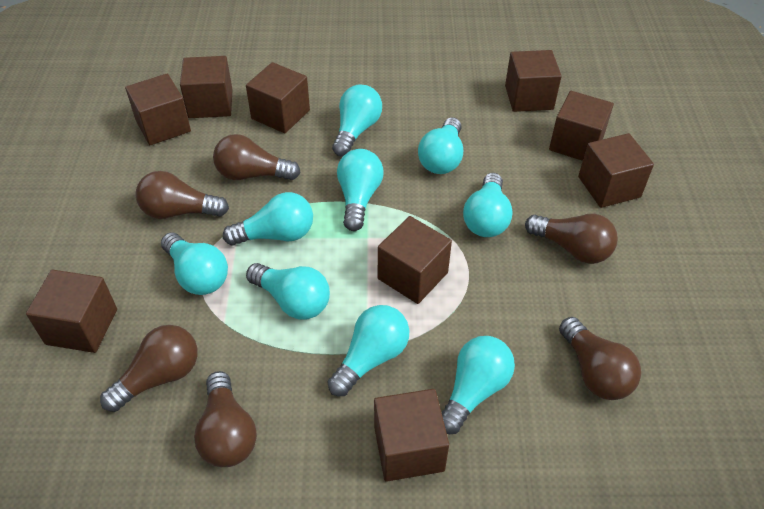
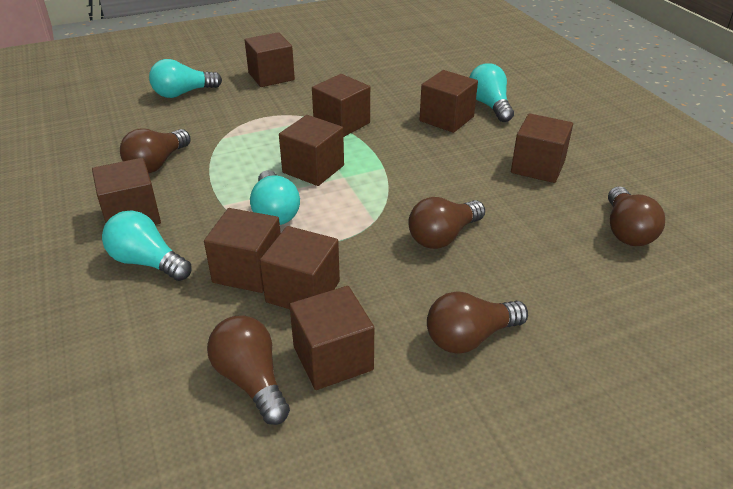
brown light bulb: [100,325,198,412] [136,171,229,219] [194,371,257,467] [213,134,300,180] [525,214,618,264] [559,317,641,400] = 6 -> [120,129,191,173] [207,315,290,425] [408,197,485,249] [427,291,528,354] [608,186,665,246] = 5
turquoise light bulb: [161,233,228,295] [223,192,313,246] [246,263,330,319] [328,305,409,396] [332,85,382,156] [337,149,384,231] [418,118,463,174] [442,336,515,434] [463,173,513,237] = 9 -> [102,210,192,281] [149,59,222,98] [250,170,300,225] [469,63,514,122] = 4

